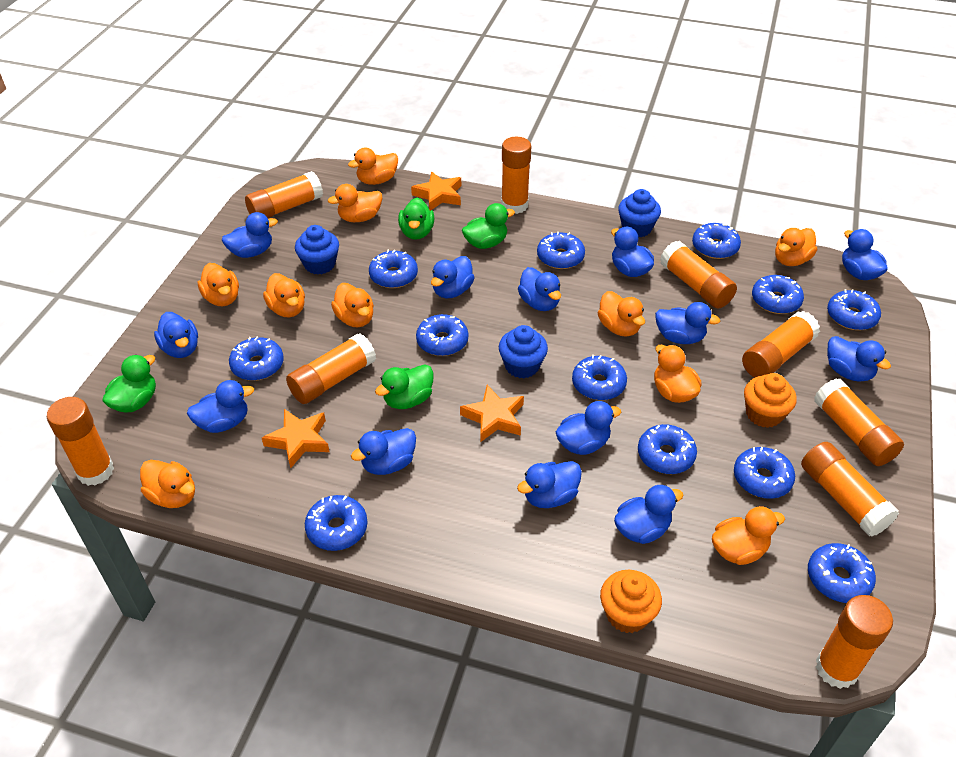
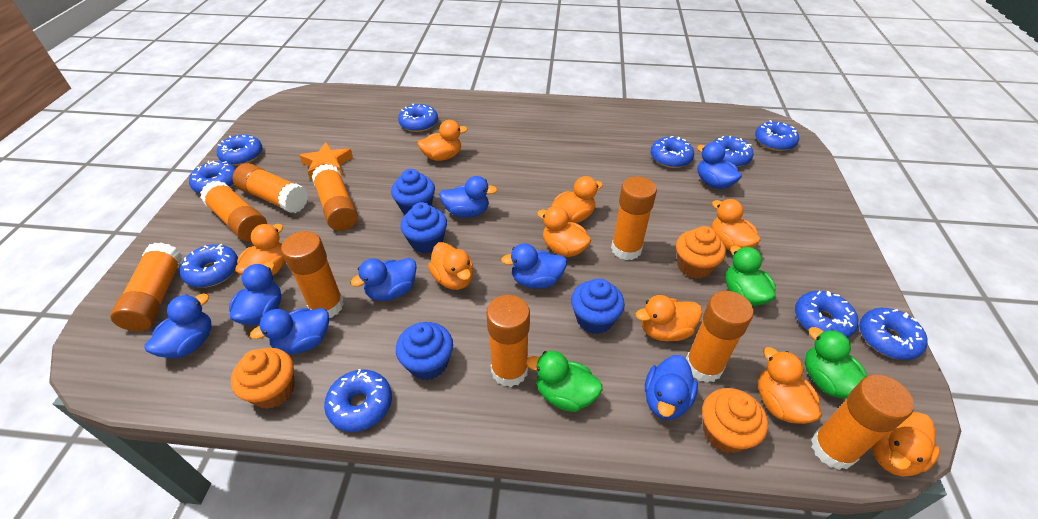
blue cupcake: [295,225,339,275] [499,325,548,378] [618,189,661,237] = 3 -> [391,169,435,214] [396,322,453,380] [400,202,447,253] [571,278,625,334] = 4
blue donut: [229,337,284,381] [305,495,368,551] [369,250,418,288] [416,314,468,356] [537,232,585,269] [572,355,627,400] [638,424,697,474] [692,223,741,259] [734,447,795,499] [752,275,804,314] [808,543,876,603] [827,289,881,330] = 12 -> [180,244,238,288] [189,161,236,194] [217,134,263,166] [324,369,392,432] [398,103,438,132] [651,136,694,168] [713,136,753,167] [755,120,799,151] [795,291,858,338] [859,308,928,360] = 10
blue duck: [154,312,198,358] [187,380,254,433] [222,212,278,258] [351,428,416,475] [431,256,475,298] [517,461,582,508] [518,267,561,311] [556,401,621,455] [611,227,654,277] [614,485,684,544] [655,302,720,344] [827,336,891,382] [842,229,888,280] = 13 -> [145,294,212,358] [229,262,281,325] [250,308,329,354] [350,258,417,301] [439,176,497,218] [501,244,567,288] [645,355,698,420] [697,142,742,189] = 8
green duck: [103,355,156,413] [375,364,433,409] [398,198,434,240] [462,203,515,249] = 4 -> [526,351,602,412] [726,246,776,306] [805,327,867,398] = 3
orange cupcake: [600,570,662,633] [744,373,797,428] = 2 -> [231,348,294,409] [676,226,726,279] [702,388,768,454] = 3
orange duck: [140,460,195,508] [198,263,239,306] [263,273,305,317] [328,184,382,222] [331,283,374,327] [348,148,398,185] [598,291,645,337] [654,345,702,403] [712,506,785,565] [775,228,817,266] = 10 -> [236,224,285,276] [418,120,468,161] [428,242,473,290] [537,206,591,257] [551,176,603,223] [636,295,702,341] [711,199,761,250] [758,347,821,424] [872,412,940,477] = 9
orange star: [262,409,329,469] [411,172,461,211] [460,385,524,442] = 3 -> [299,142,353,180] = 1

